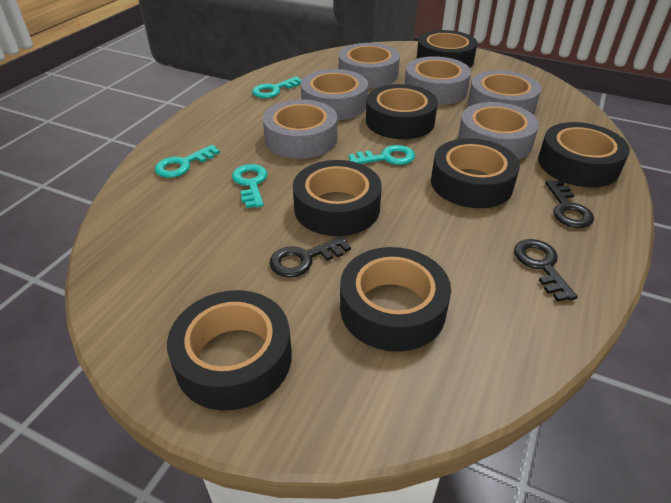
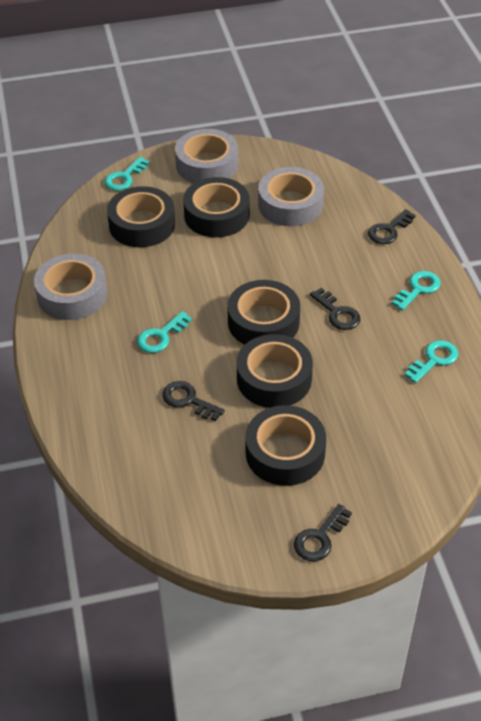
black key: [269,236,351,278] [514,239,578,302] [545,180,594,228] = 3 -> [162,381,225,421] [294,504,352,561] [310,288,361,330] [368,209,416,244] = 4
black tape: [167,290,292,411] [293,160,382,236] [340,247,451,352] [366,84,438,139] [416,30,478,68] [431,138,520,208] [538,122,630,187] = 7 -> [107,186,175,247] [183,177,250,237] [227,280,300,345] [236,334,313,408] [245,405,326,486] = 5
grey tape: [263,100,337,159] [301,69,368,120] [339,43,400,88] [405,56,471,105] [458,102,539,160] [468,70,541,114] = 6 -> [34,254,108,320] [175,129,238,183] [258,167,324,226] = 3

